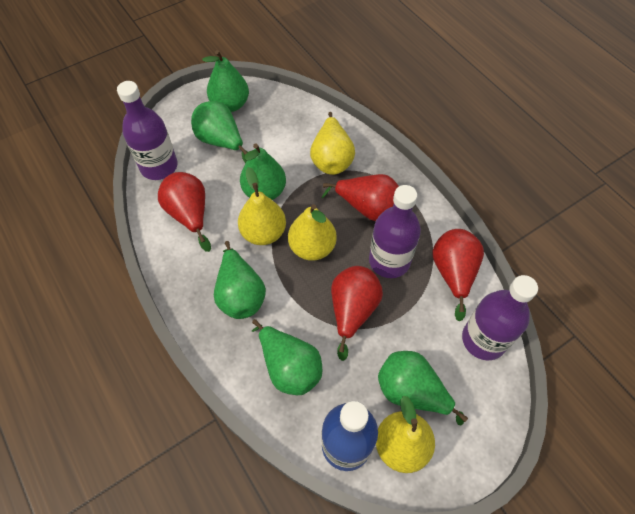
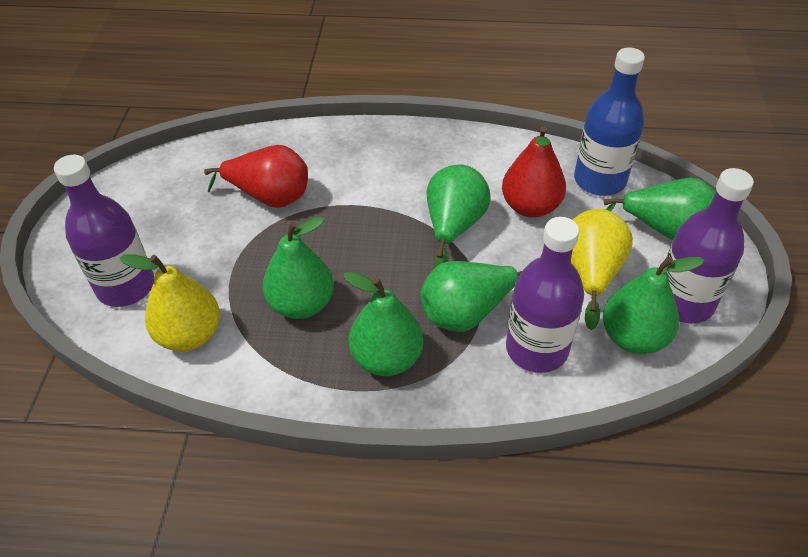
red pear: [158,172,211,252] [322,174,399,221] [331,266,383,361] [432,229,484,322] = 4 -> [204,145,308,208] [502,126,566,218] = 2
yellow pear: [238,167,286,245] [288,204,337,261] [310,112,355,175] [376,395,435,473] = 4 -> [120,254,220,351] [571,209,633,330] = 2

